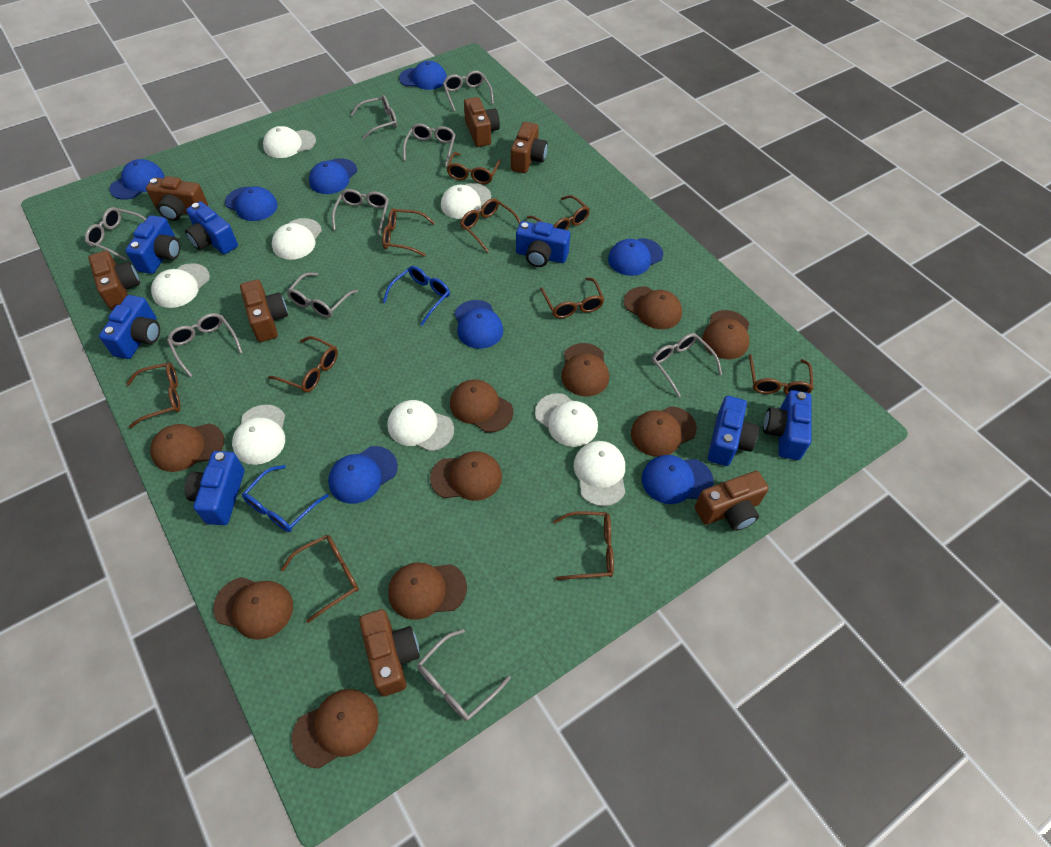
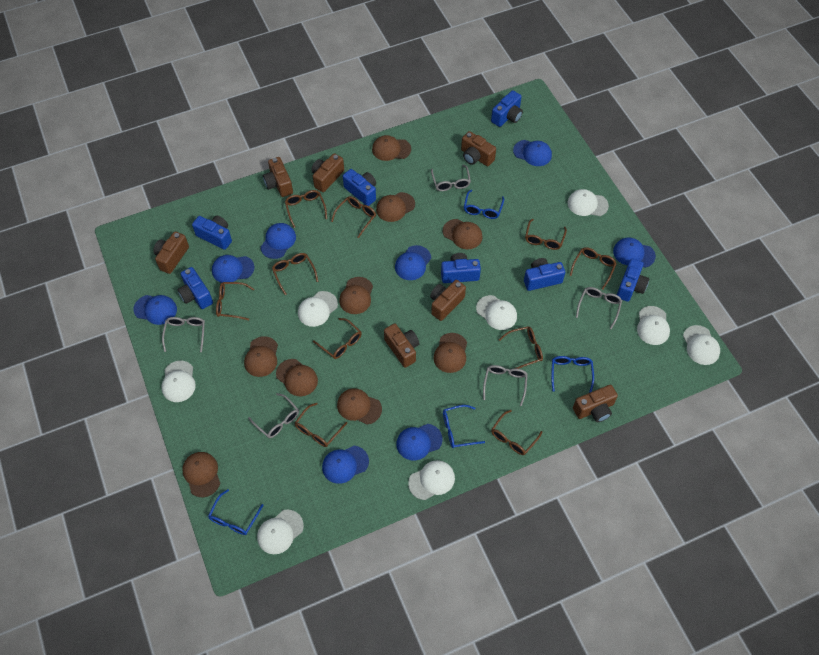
blue glasses: [242,465,329,532] [383,266,450,326] = 2 -> [208,489,263,535] [443,405,485,448] [464,190,504,219] [551,356,594,393] = 4
brown cap: [150,423,224,472] [213,577,293,640] [291,689,379,768] [388,563,467,620] [430,451,502,501] [450,379,513,432] [561,343,609,397] [624,286,682,329] [631,406,697,457] [702,310,749,359] = 10 -> [182,452,220,497] [244,336,278,377] [276,359,318,396] [337,388,382,424] [339,277,373,314] [372,135,411,161] [376,192,415,222] [434,333,467,373] [443,219,482,249] = 9
grey glasses: [85,207,146,261] [167,313,243,377] [287,272,358,318] [332,189,389,235] [350,95,397,139] [403,123,456,166] [417,629,511,721] [443,71,494,111] [652,333,722,397] = 9 -> [162,317,205,352] [248,393,299,438] [431,165,471,191] [483,365,528,406] [576,287,622,329] = 5

